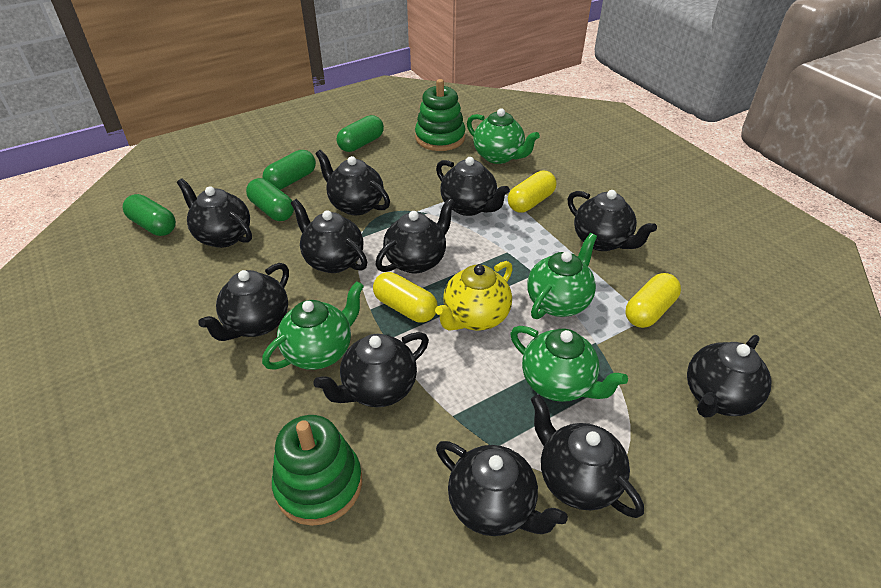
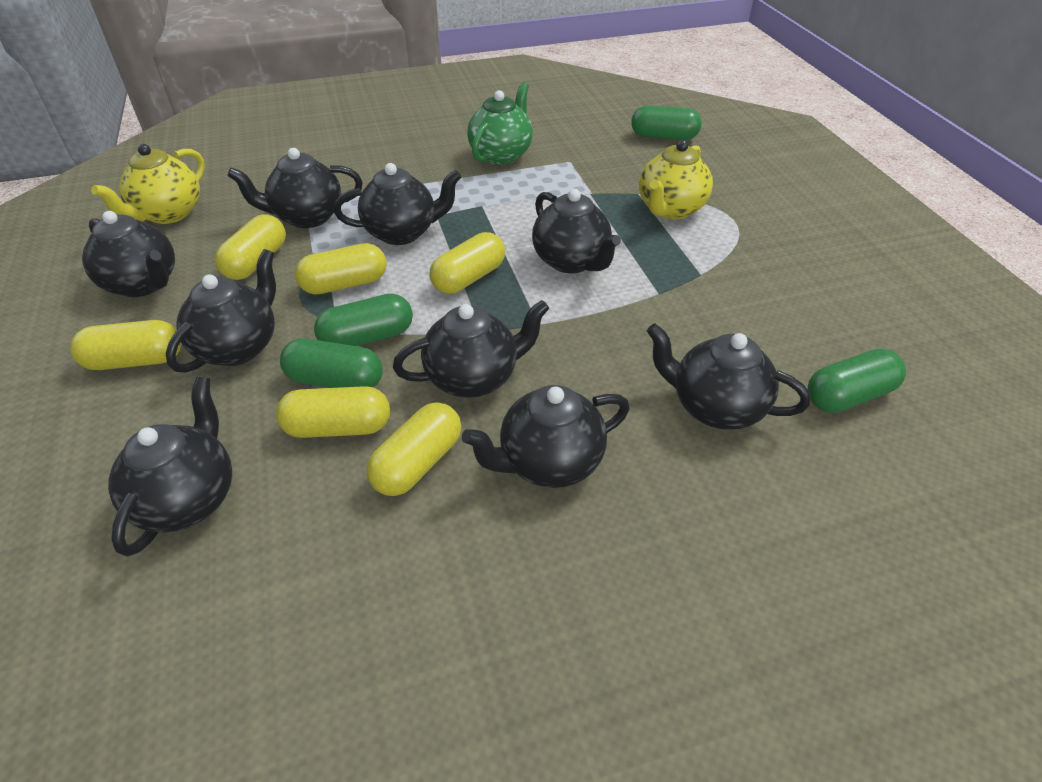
black teapot: [177,178,252,248] [198,263,289,341] [291,199,367,273] [313,332,429,407] [315,150,390,215] [376,198,455,273] [436,157,510,216] [436,441,568,536] [531,394,644,518] [568,190,657,251] [687,335,772,417] = 11 -> [82,211,175,297] [108,377,232,557] [166,249,276,373] [227,148,363,228] [334,163,461,245] [393,300,549,398] [462,385,630,488] [532,189,621,273] [647,323,810,430] = 9
green stacking toy: [272,415,362,526] [415,79,465,151] = 2 -> none = 0
green teapot: [262,281,364,370] [467,108,540,164] [510,326,628,402] [527,233,597,319] = 4 -> [467,82,533,165] = 1
yellow capsule: [373,272,438,323] [508,171,557,212] [625,273,681,328] = 3 -> [70,320,182,370] [215,214,286,280] [276,386,390,438] [295,243,387,295] [367,402,461,496] [429,232,505,294] = 6
yellow teapot: [435,261,513,331] = 1 -> [91,144,205,224] [639,140,713,220] = 2

